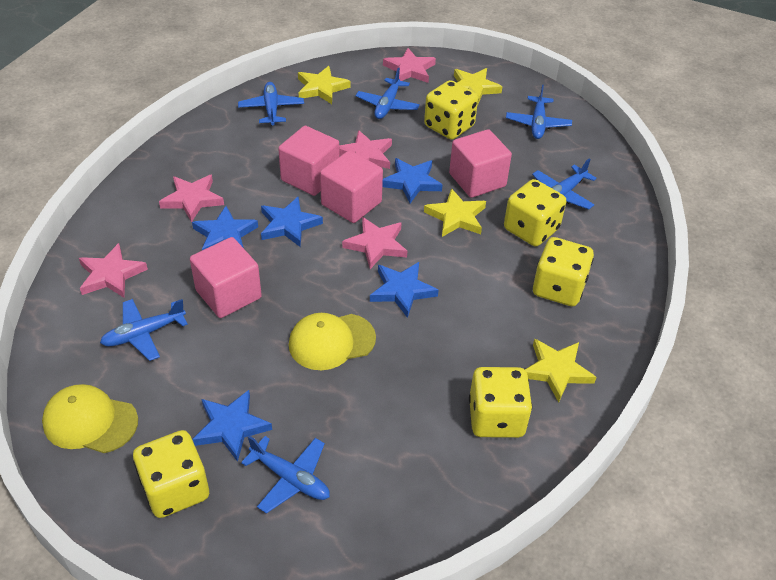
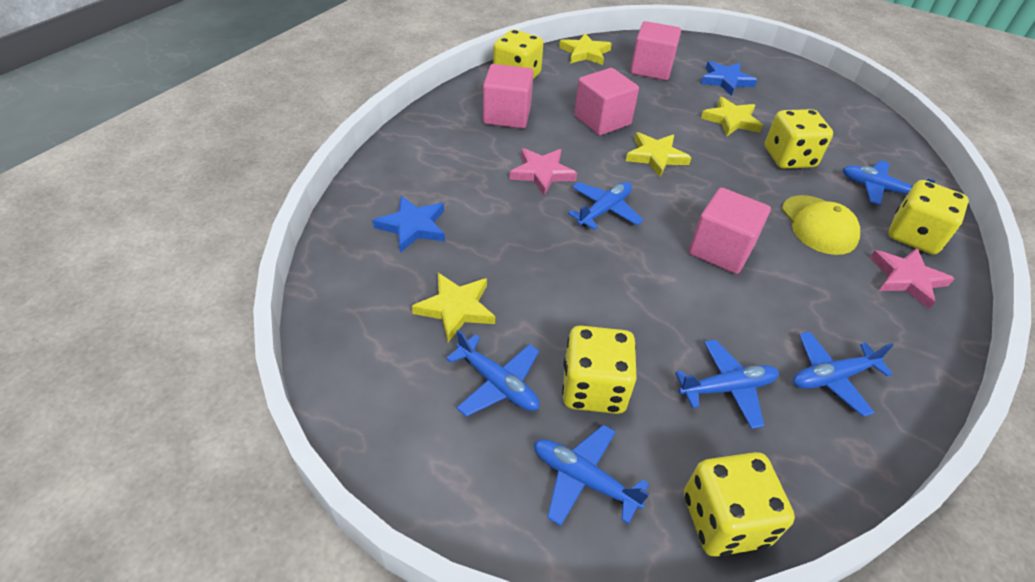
blue star: [192,206,258,250] [192,390,272,462] [261,197,323,247] [370,262,439,318] [382,158,442,203] = 5 -> [373,196,445,253] [701,61,757,96] = 2
pink star: [79,243,148,298] [159,175,224,222] [339,130,392,169] [342,217,407,269] [383,48,436,83] = 5 -> [509,148,577,195] [870,248,955,309] = 2
yellow cap: [42,384,138,453] [289,313,376,370] = 2 -> [782,195,860,255] = 1

